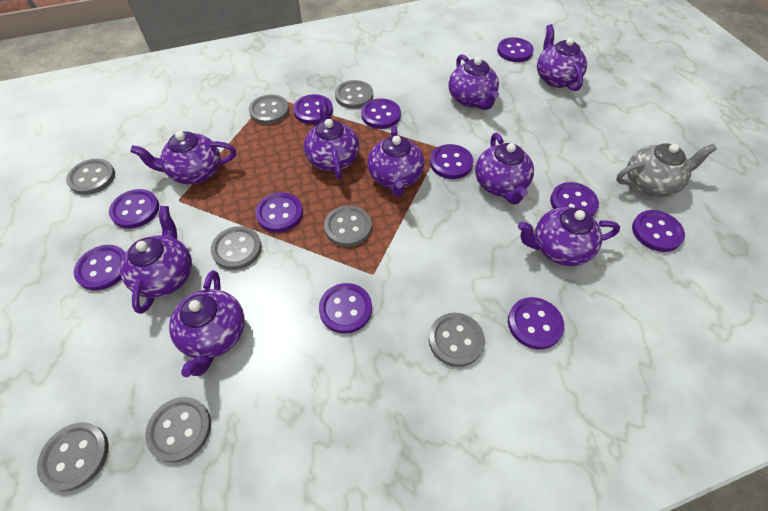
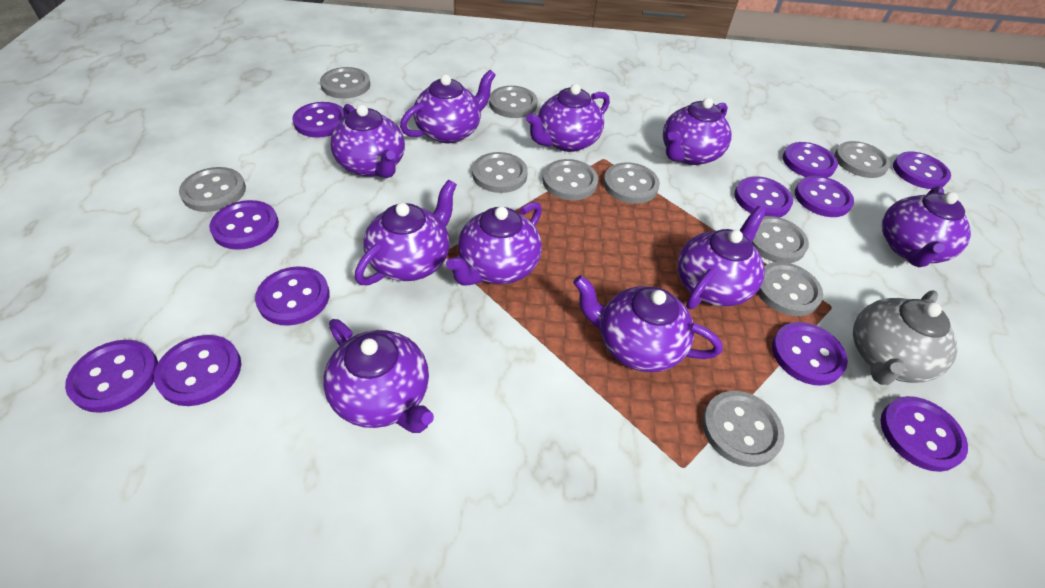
grey button: [37,422,109,492] [66,158,115,195] [145,397,211,463] [211,226,262,270] [249,95,289,125] [324,205,372,247] [335,80,373,109] [429,313,485,367] = 8 -> [179,167,246,212] [320,67,370,99] [472,152,528,193] [489,86,537,118] [542,159,598,200] [603,162,660,204] [702,391,785,467] [752,216,809,263] [757,262,823,316] [834,141,890,178] = 10
purple teapot: [120,206,192,314] [130,131,236,184] [169,270,245,377] [304,98,360,179] [367,126,424,196] [448,54,499,110] [475,133,534,204] [518,207,620,266] [537,24,587,91] = 9 -> [323,319,434,433] [330,104,405,178] [355,179,457,285] [400,70,496,143] [446,202,542,286] [526,84,610,152] [573,275,723,372] [663,98,732,165] [677,206,766,309] [882,186,971,267] = 10

